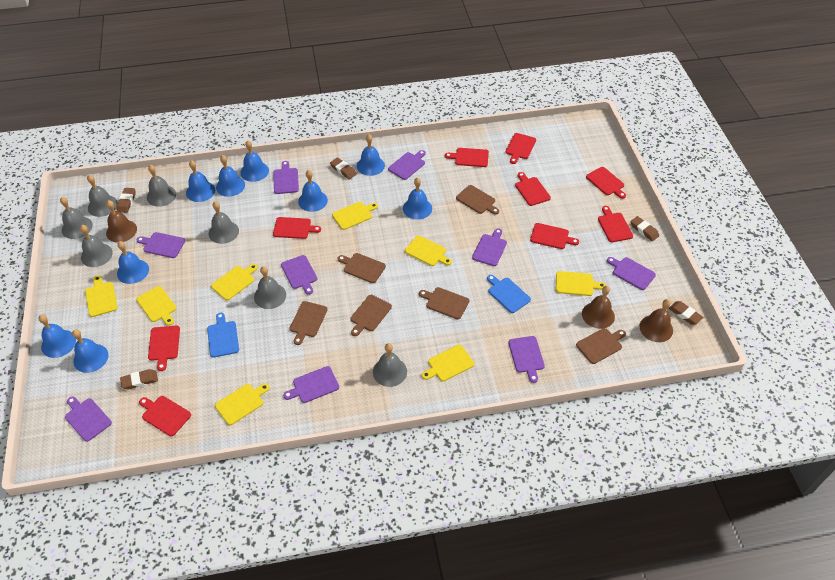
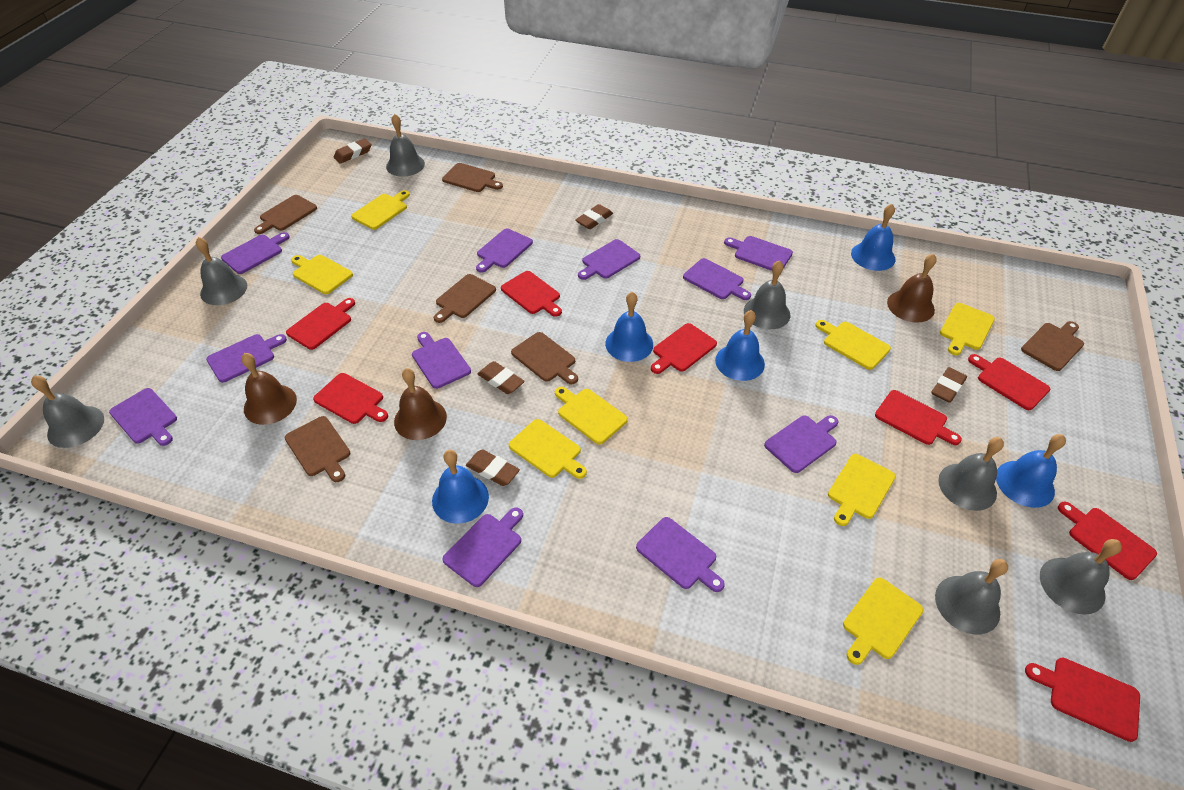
blue bell: [38,315,76,358] [72,329,108,373] [117,241,149,284] [186,160,215,202] [216,155,245,197] [240,140,269,182] [298,170,328,212] [357,134,385,176] [403,177,432,220] = 9 -> [432,450,489,524] [605,292,653,362] [715,310,765,381] [851,204,895,271] [996,434,1066,508] = 5
blue cutting board: [207,313,239,358] [487,275,531,313] = 2 -> none = 0
purple cutting board: [65,396,112,442] [137,232,185,258] [273,161,299,194] [281,255,317,295] [283,366,339,403] [388,150,426,180] [472,228,507,266] [508,336,545,383] [607,257,656,290] = 9 -> [109,388,177,446] [206,334,287,383] [221,232,290,274] [412,332,471,389] [443,507,523,587] [476,229,533,272] [578,239,640,280] [636,517,725,592] [683,258,751,300] [724,236,793,271] [764,415,838,473] = 11
red cutting board: [139,396,191,436] [148,326,180,371] [273,217,321,239] [445,148,489,167] [506,133,536,164] [515,172,551,206] [530,223,579,249] [586,167,626,199] [598,206,633,242] = 9 -> [286,298,355,350] [313,373,388,424] [501,271,562,317] [651,323,717,374] [875,390,962,445] [968,354,1050,410] [1025,657,1140,742] [1058,502,1157,580] = 8

